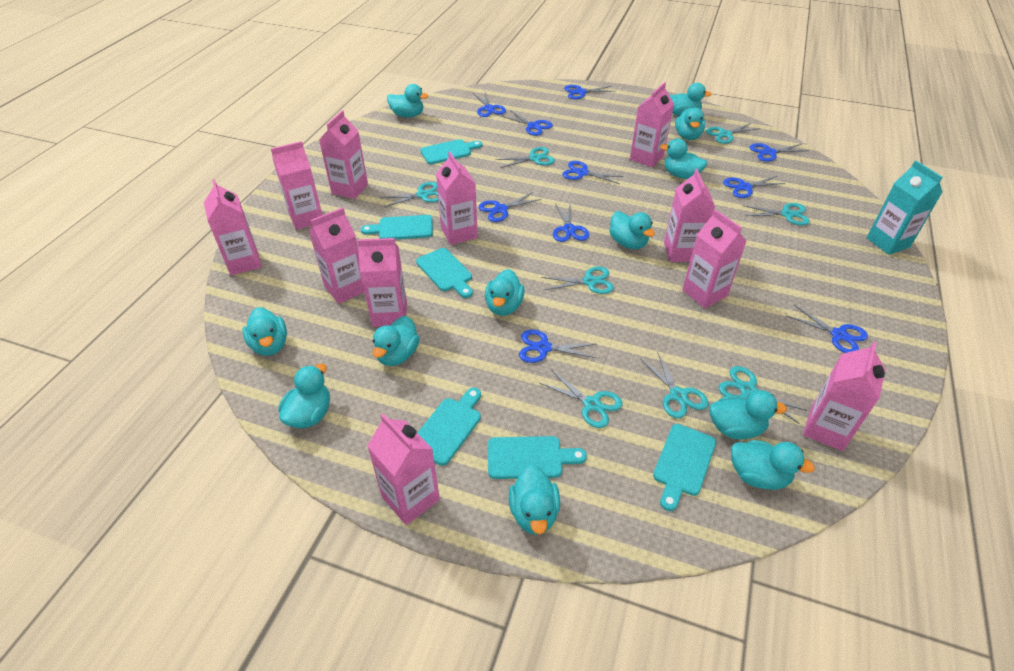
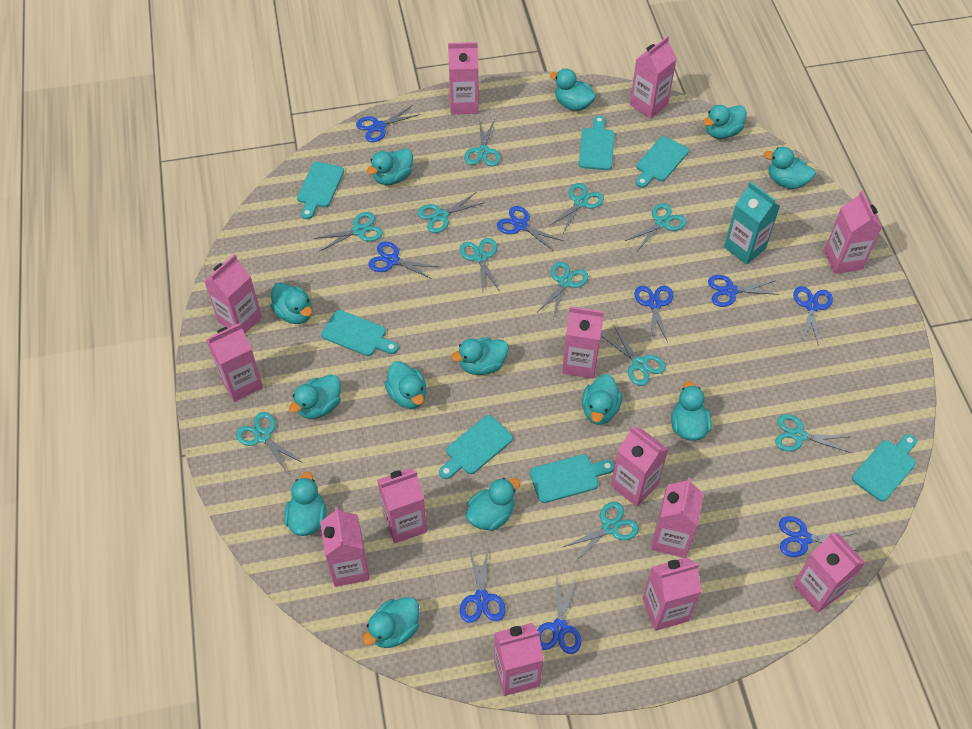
blue scissors: [473,92,506,117] [479,192,541,222] [501,111,553,136] [519,330,597,363] [553,201,589,242] [562,161,624,184] [564,85,616,99] [723,176,786,198] [750,143,809,162] [786,305,868,353] = 10 -> [356,105,420,142] [368,242,439,279] [460,547,506,623] [497,206,563,251] [537,574,581,654] [634,286,673,343] [708,275,780,307] [779,516,858,557] [793,286,833,346] = 9
pink carton: [204,179,262,275] [271,141,322,230] [309,207,364,304] [319,111,368,199] [357,238,407,327] [367,414,440,525] [436,152,478,245] [630,82,674,167] [664,169,715,262] [682,209,746,308] [803,342,886,451] = 11 -> [204,254,262,333] [206,323,263,402] [320,507,370,587] [377,468,427,544] [448,42,479,114] [494,623,544,696] [562,306,604,378] [611,426,669,507] [630,36,677,119] [642,557,702,631] [651,477,704,558] [793,532,865,613] [824,191,882,274] = 13
turquoise cutting board: [361,215,433,239] [416,248,473,298] [417,388,481,466] [420,139,482,164] [488,436,587,479] [653,424,716,511] = 6 -> [297,162,344,219] [321,310,398,356] [439,415,513,479] [530,454,615,503] [579,116,614,170] [636,136,689,188] [852,434,917,502] = 7
turquoise duck: [243,307,287,356] [278,364,330,428] [372,316,420,366] [387,84,429,118] [485,269,525,316] [509,465,560,535] [609,211,655,249] [660,138,707,179] [669,83,712,117] [675,108,705,140] [709,390,787,439] [731,440,815,490] = 12 -> [270,282,312,324] [284,472,326,536] [289,374,341,419] [362,597,420,648] [367,148,413,185] [384,361,426,409] [451,338,509,375] [466,478,520,531] [550,68,596,111] [582,374,622,425] [671,381,712,441] [703,105,747,139] [764,147,816,189] = 13
turquoise scissors: [380,182,439,207] [496,147,555,168] [540,370,623,428] [541,266,614,294] [640,353,709,418] [706,123,760,144] [719,366,807,424] [743,203,810,225] = 8 -> [236,412,303,473] [313,212,383,252] [418,192,485,233] [460,238,500,292] [464,119,500,166] [538,262,588,319] [549,183,604,233] [563,502,639,563] [601,326,666,386] [625,203,687,250] [775,414,851,453] = 11

